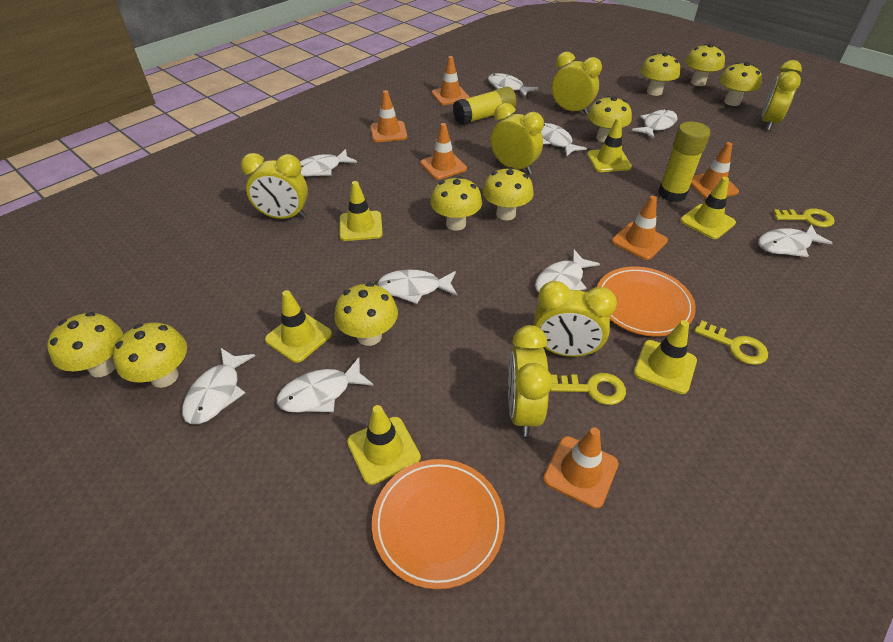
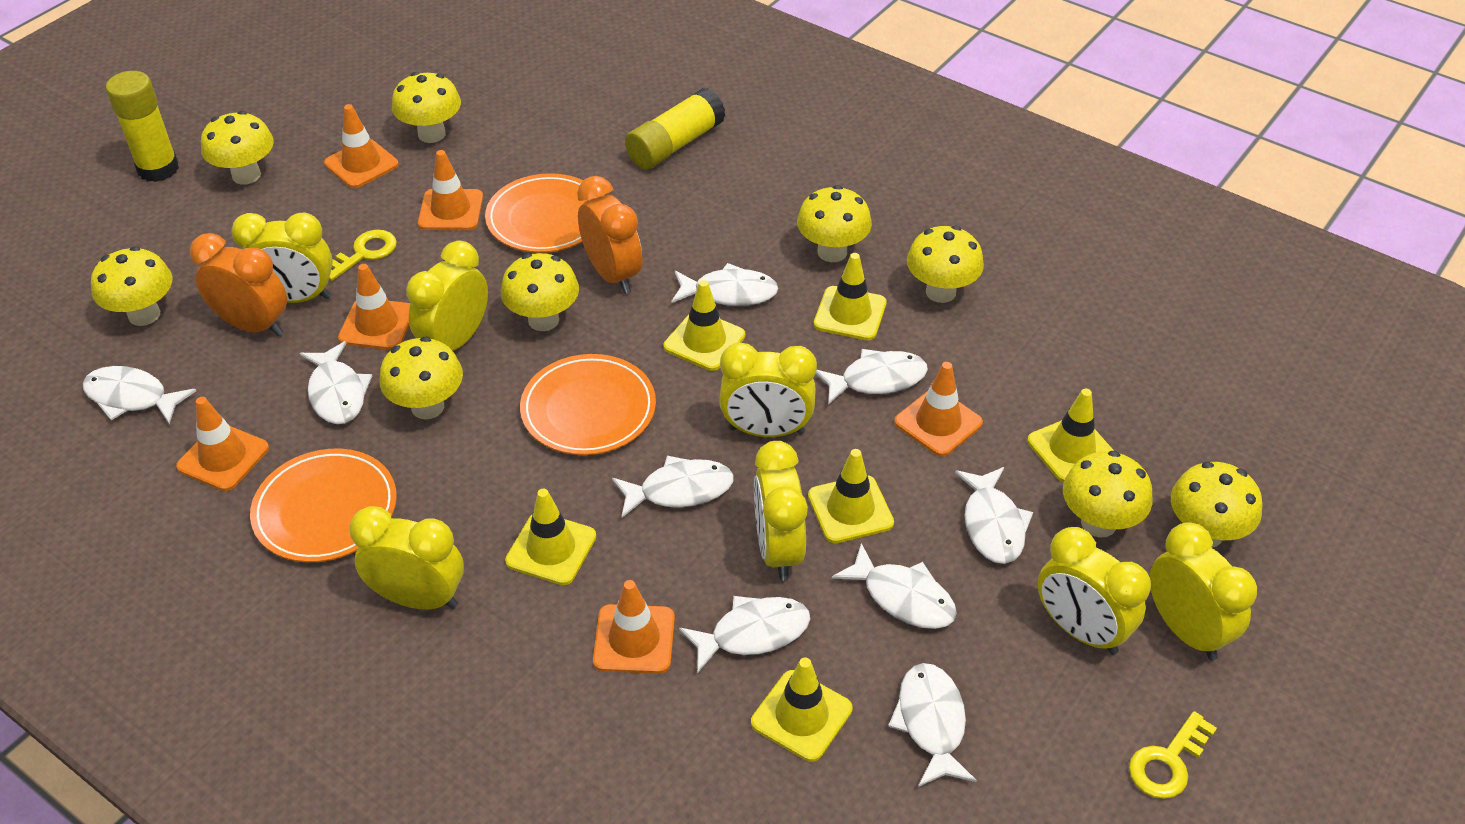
orange clock: none = 0 -> [190,233,287,336] [577,176,642,294] = 2
orange plate: [372,459,505,589] [597,266,696,337] = 2 -> [250,449,397,562] [485,173,594,253] [520,354,656,455] = 3
yellow clock: [241,153,308,219] [491,103,544,174] [508,325,552,436] [533,281,617,357] [551,52,602,115] [762,60,802,131] = 6 -> [231,213,333,303] [350,506,464,610] [406,241,488,351] [719,342,817,437] [754,441,808,581] [1038,527,1151,655] [1150,522,1257,661] = 7
yellow key: [550,373,626,405] [694,321,768,365] [773,208,835,227] = 3 -> [329,230,397,281] [1129,711,1217,799] = 2

